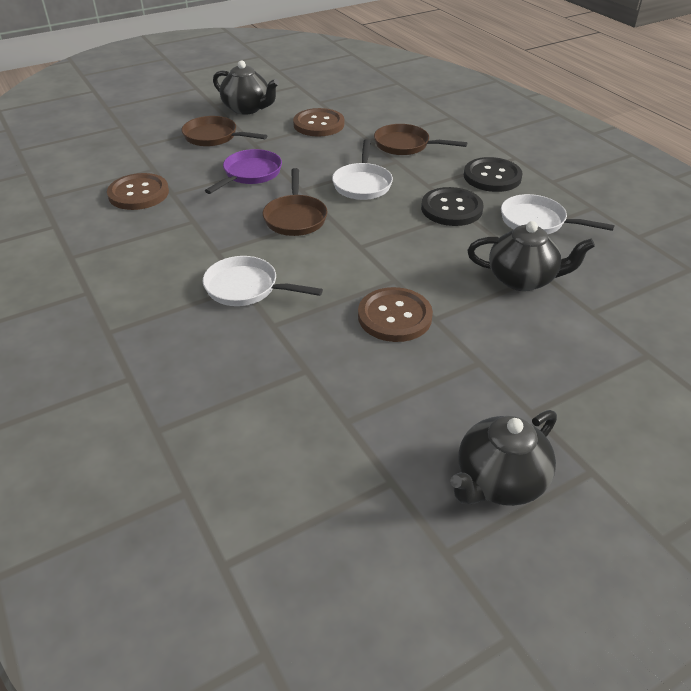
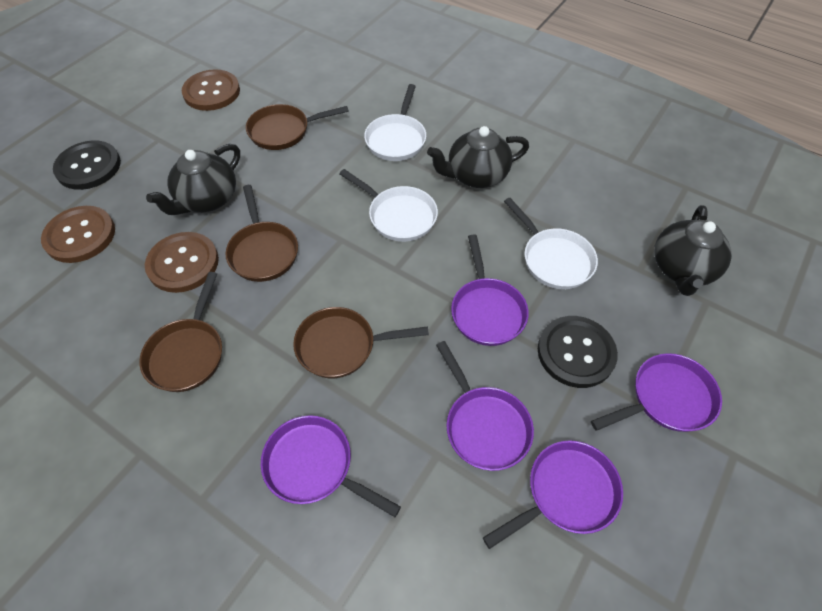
brown pan: [182,116,267,147] [263,168,328,236] [374,124,467,155] = 3 -> [139,272,222,392] [225,185,298,282] [246,104,349,150] [293,307,429,378] = 4
purple pan: [205,149,282,194] = 1 -> [261,415,401,517] [436,341,534,471] [451,234,529,346] [483,440,623,549] [591,353,722,432] = 5

